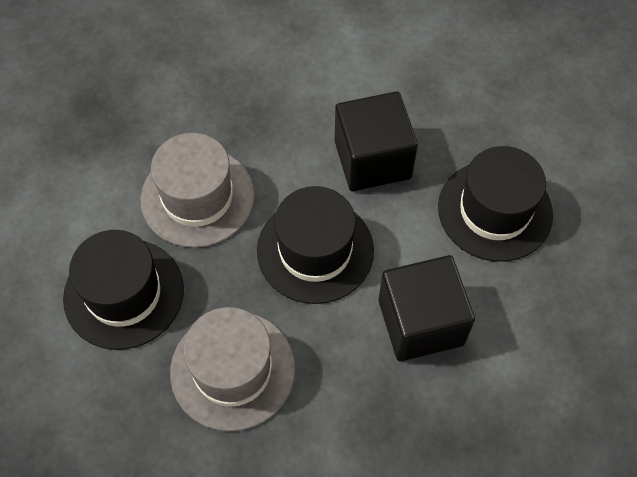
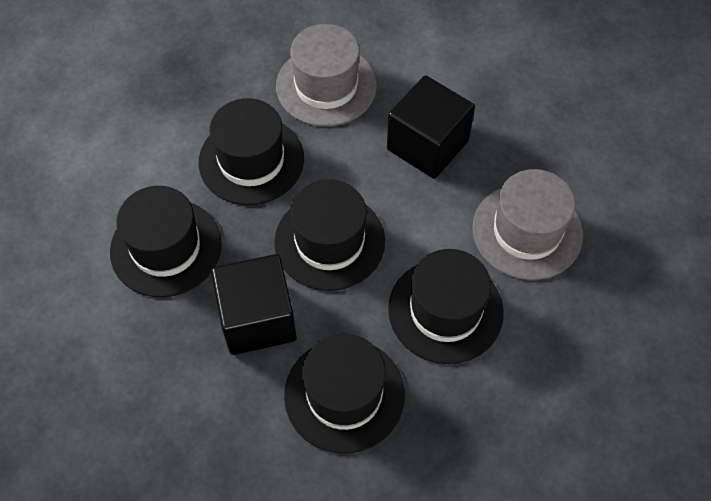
black hat: [63,230,184,350] [257,186,374,304] [438,146,553,262] = 3 -> [110,186,222,297] [199,98,304,205] [274,179,385,291] [284,334,405,454] [388,249,504,364] = 5

